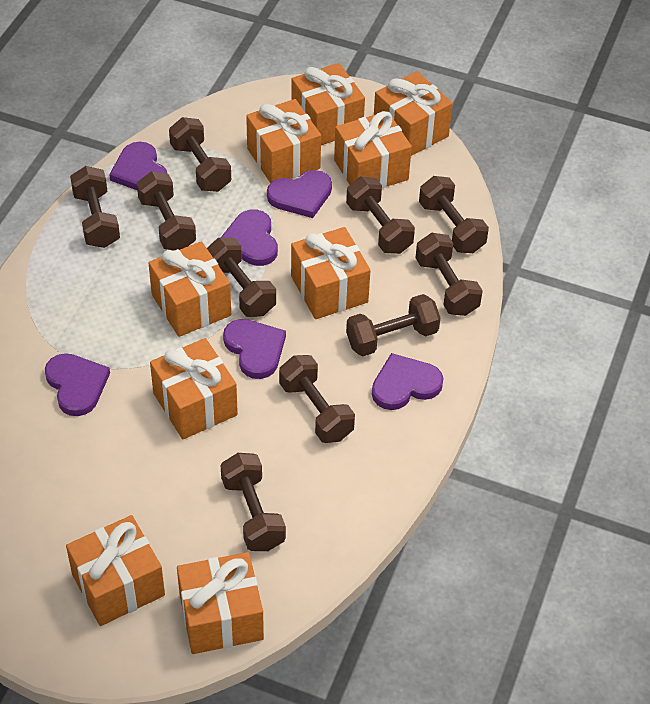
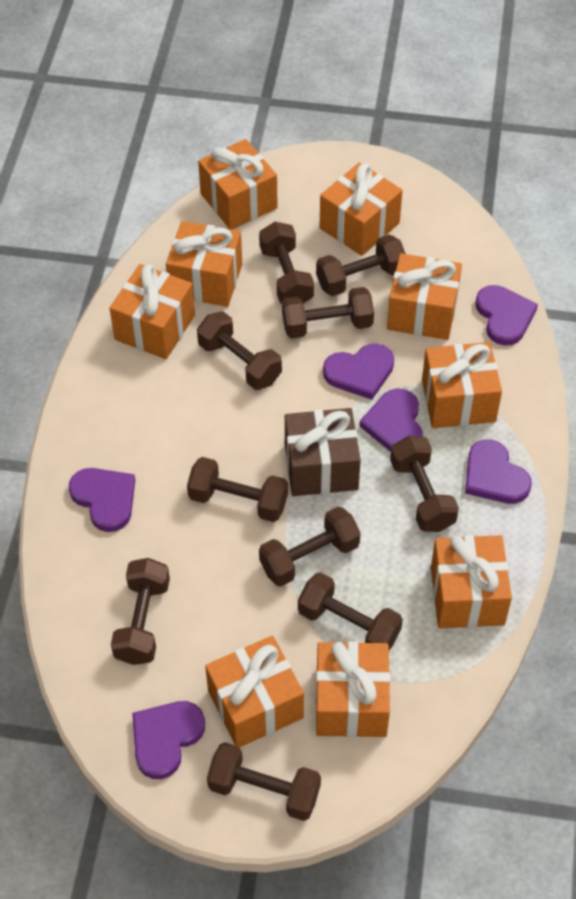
brown gift: none = 0 -> [285,408,361,496] = 1

